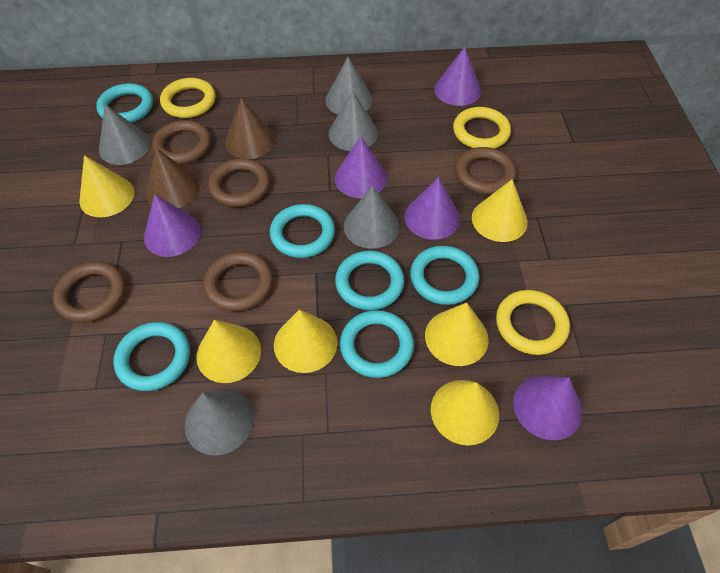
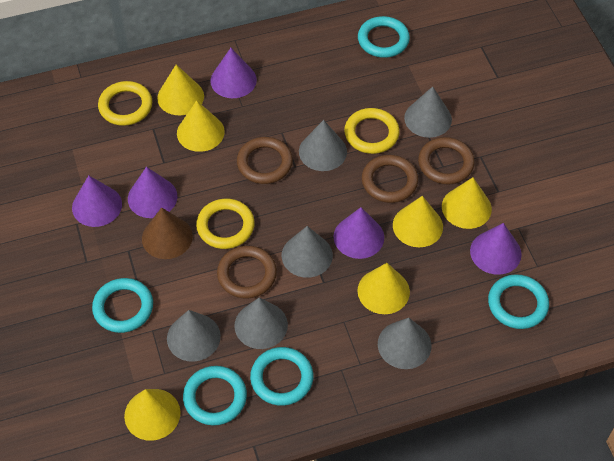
brown cone: [146,148,200,208] [225,98,275,159] = 2 -> [142,208,193,259] = 1
brown ring: [53,261,126,323] [152,120,211,164] [203,252,273,312] [208,159,270,207] [455,147,516,194] = 5 -> [217,245,277,299] [237,137,293,184] [362,155,418,203] [418,137,474,185] = 4
grey cone: [99,104,150,165] [185,389,254,456] [325,57,373,114] [329,90,378,151] [344,186,400,249] = 5 -> [167,310,221,362] [234,297,288,349] [282,226,333,278] [299,120,347,171] [378,318,432,369] [404,86,452,138] = 6
turquoise ring: [96,83,153,123] [113,322,190,391] [270,204,335,258] [335,251,404,310] [340,310,414,378] [410,246,479,305] = 6 -> [92,278,153,333] [183,366,247,426] [250,347,313,406] [358,16,410,58] [488,274,549,329] = 5

